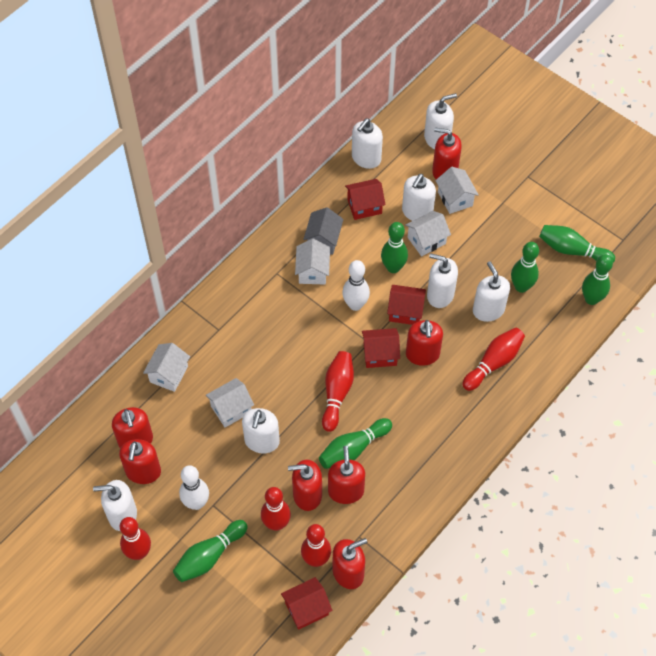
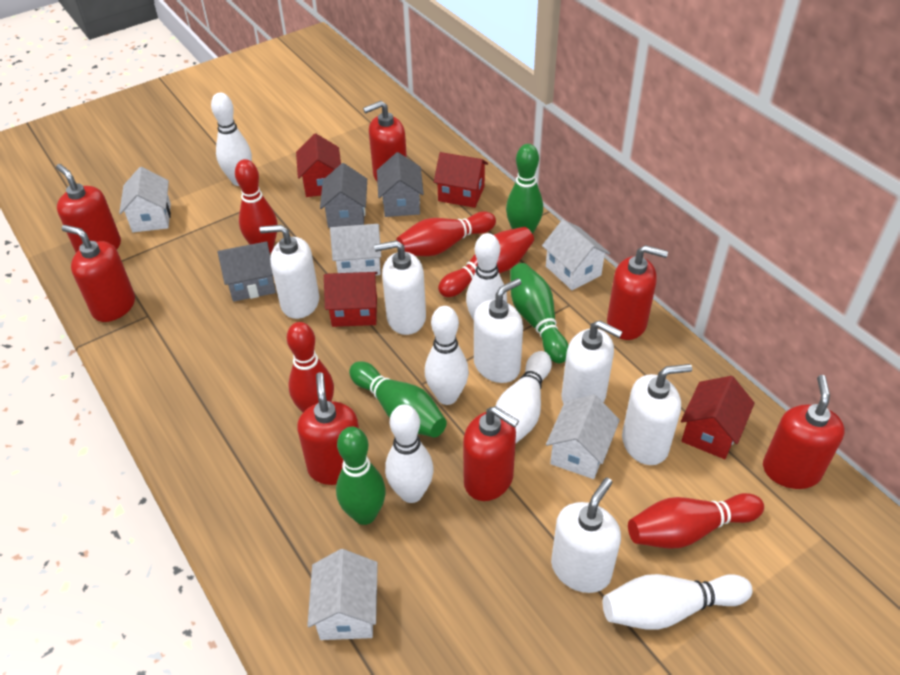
green bowling pin: [173,520,248,582] [319,418,392,469] [381,222,408,273] [511,242,539,293] [539,225,615,263] [582,254,613,305] = 6 -> [336,427,386,525] [349,361,447,437] [506,144,543,234] [510,263,569,363] = 4
grey house: [303,207,344,255] = 1 -> [217,241,276,302] [320,163,367,228] [377,152,424,217] = 3
white bowling pin: [179,465,209,510] [342,260,370,311] = 2 -> [211,93,252,186] [385,404,434,503] [425,306,469,405] [466,233,507,320] [496,351,552,444] [603,574,753,630] = 6
white soap dispenser: [93,480,137,531] [242,408,280,454] [352,118,383,169] [402,174,436,221] [424,93,457,149] [427,253,458,308] [473,261,510,322] = 7 -> [259,225,319,319] [374,240,426,335] [474,278,523,383] [551,477,621,593] [562,320,623,404] [622,364,692,465] = 6

